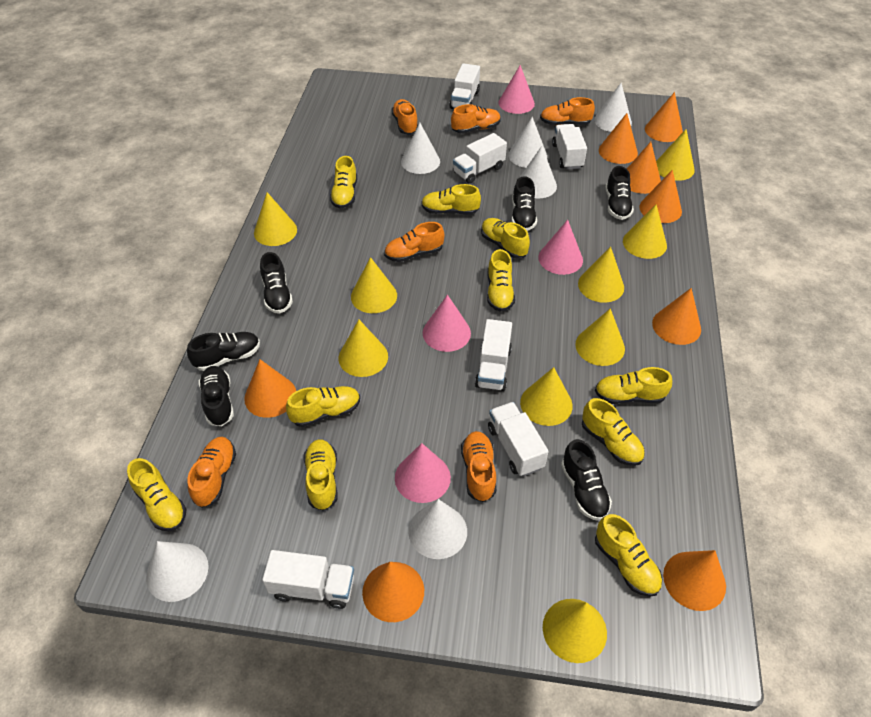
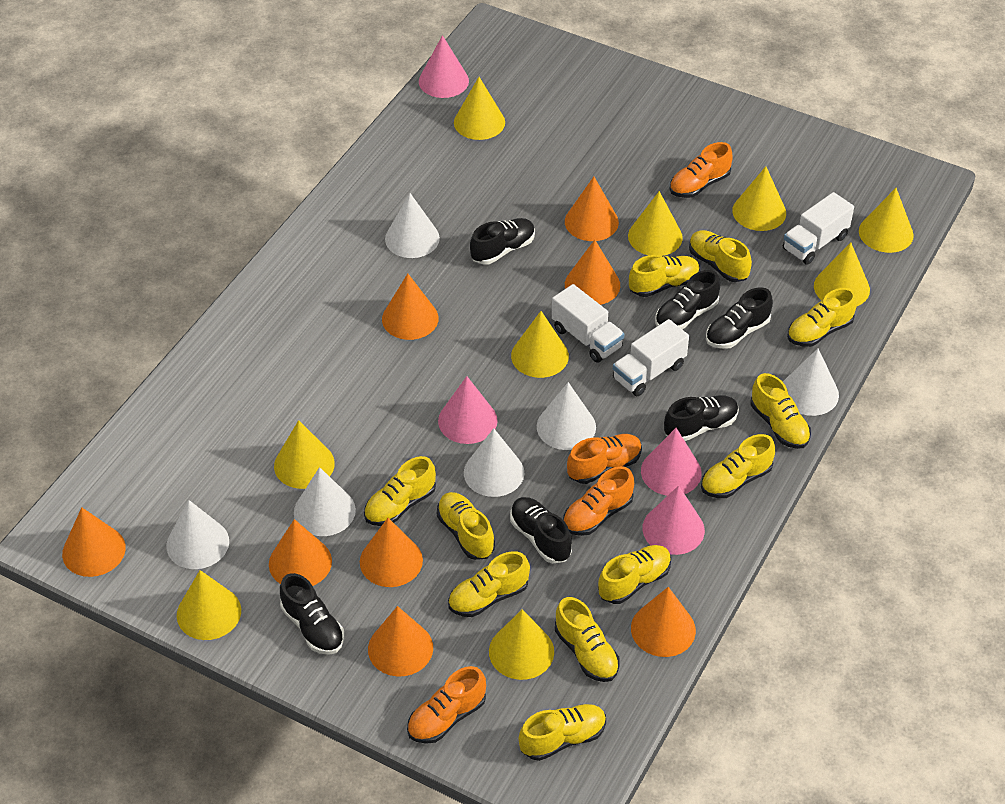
orange shoe: [187,437,236,508] [384,222,444,262] [391,99,418,135] [451,104,501,133] [461,431,496,502] [540,97,595,125] = 6 -> [407,666,486,744] [563,466,634,536] [567,434,642,484] [669,142,733,198] = 4
white truck: [262,550,354,609] [450,63,480,109] [453,133,507,184] [475,319,512,391] [488,402,549,477] [552,124,587,169] = 6 -> [552,284,624,363] [613,319,689,396] [783,192,854,265] = 3
yellow shoe: [127,458,186,531] [286,386,360,427] [304,439,337,511] [330,156,357,209] [421,184,481,215] [481,218,530,258] [487,249,515,312] [582,398,645,466] [595,367,672,404] [595,514,662,597] = 10 -> [364,456,436,526] [437,492,495,560] [448,551,530,617] [519,704,606,761] [555,597,620,682] [598,545,671,604] [629,255,700,297] [689,230,752,282] [701,434,775,498] [751,373,811,449] [787,288,857,347] = 11

